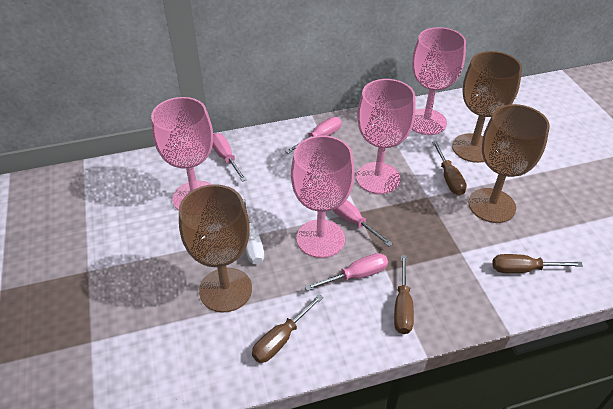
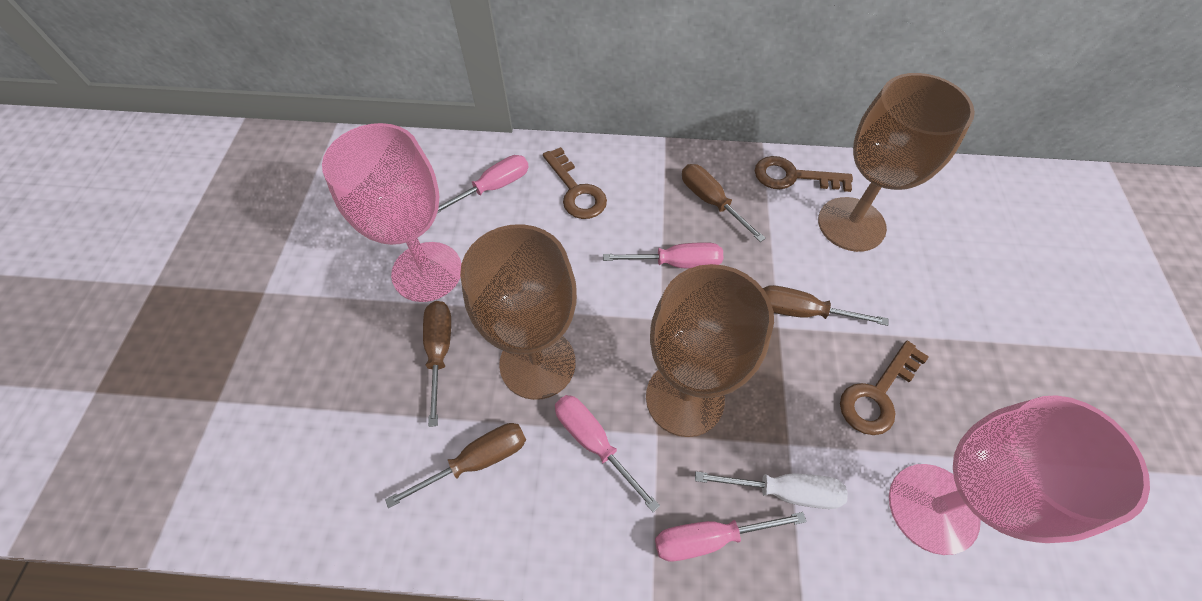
brown key: none = 0 -> [543,147,607,219] [755,156,853,192] [840,341,929,435] = 3
pink goblet: [151,97,213,211] [291,135,355,258] [356,79,416,194] [411,27,466,135] = 4 -> [322,123,461,302] [889,395,1150,555] = 2

